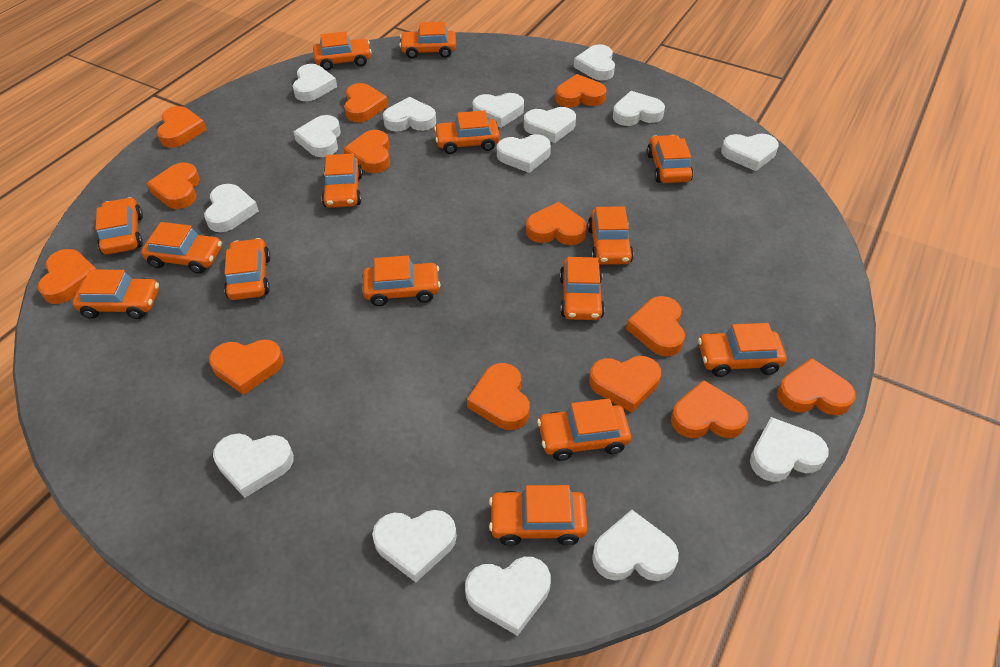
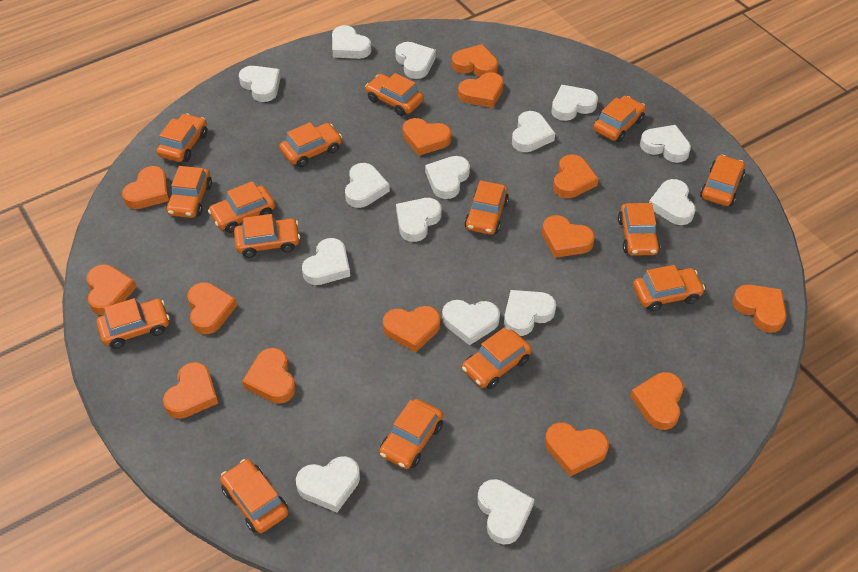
orange heart: [38,249,97,304] [146,163,200,209] [157,106,207,148] [209,340,283,395] [343,130,390,173] [344,83,388,122] [467,363,530,430] [526,202,587,245] [555,74,606,107] [589,356,661,413] [626,296,685,356] [671,380,748,438] [777,358,856,415] = 13 -> [86,264,136,315] [122,166,169,209] [163,362,218,419] [187,282,237,334] [242,348,296,404] [383,306,440,352] [403,118,451,156] [452,44,498,77] [458,72,504,108] [542,215,595,258] [545,422,609,476] [553,154,599,198] [630,372,684,430] [732,284,787,333] = 14

